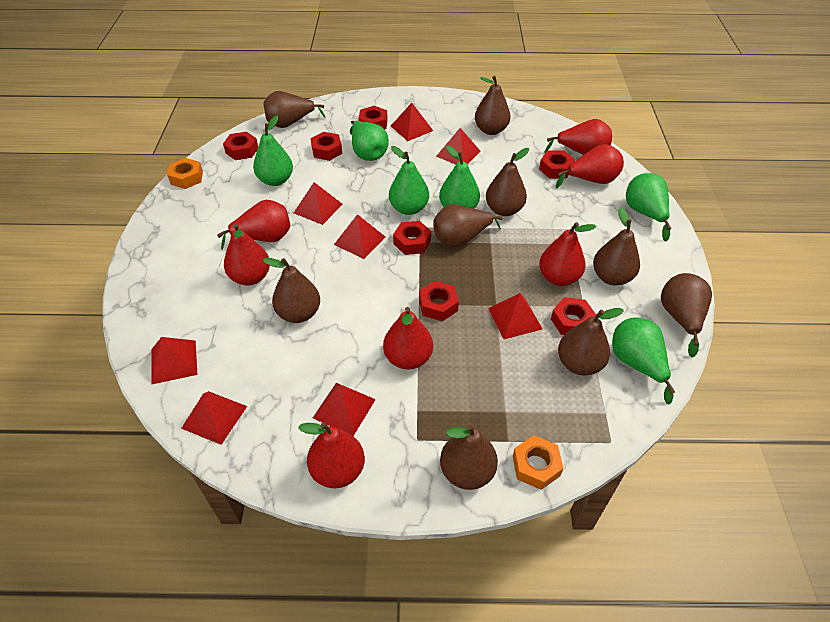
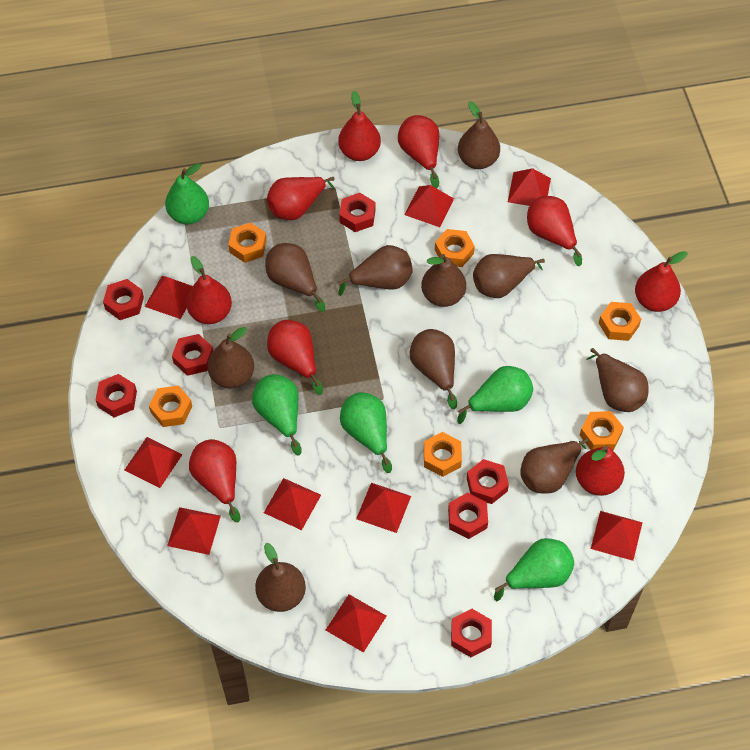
brown pear: [263,91,326,128] [263,258,320,323] [433,204,503,247] [440,424,498,490] [475,76,511,135] [486,148,529,216] [558,308,624,375] [593,207,640,285] [661,273,712,358] = 9 -> [208,327,254,388] [255,543,306,612] [265,243,325,312] [338,245,412,296] [410,329,457,409] [421,254,466,307] [458,101,500,169] [473,254,545,298] [521,438,589,494] [586,348,649,412] = 10
green pear: [253,115,293,186] [350,121,389,161] [389,146,429,215] [439,145,480,208] [612,318,675,404] [626,173,671,242] = 6 -> [165,163,209,224] [252,374,302,455] [340,392,392,473] [457,366,533,424] [494,538,574,601] = 5
orange nut: [167,158,203,189] [513,435,564,490] = 2 -> [149,385,192,427] [228,223,267,263] [424,432,462,477] [435,229,475,267] [580,411,624,450] [599,302,641,341] = 6
red pear: [217,200,290,250] [224,223,270,286] [298,422,365,488] [383,307,433,370] [539,222,597,286] [544,119,612,155] [556,144,624,188] = 7 -> [186,256,232,324] [189,439,240,522] [267,177,334,220] [267,320,323,395] [338,91,381,161] [398,115,439,188] [527,196,582,266] [576,446,625,496] [635,251,687,312] = 9
red pyramid: [151,337,197,385] [181,391,247,445] [294,182,342,225] [313,383,376,436] [334,214,385,259] [391,103,433,141] [436,128,481,165] [488,293,542,339] = 8 -> [125,437,183,488] [145,276,193,319] [167,507,221,555] [264,478,321,530] [326,594,386,653] [356,483,411,533] [405,185,454,227] [508,168,551,206] [591,511,643,561] = 9

